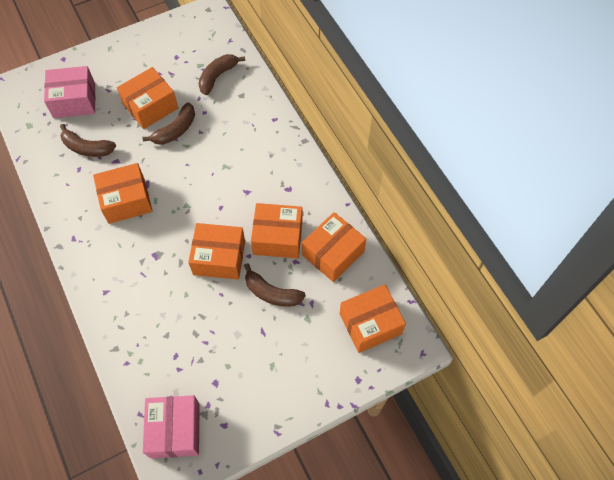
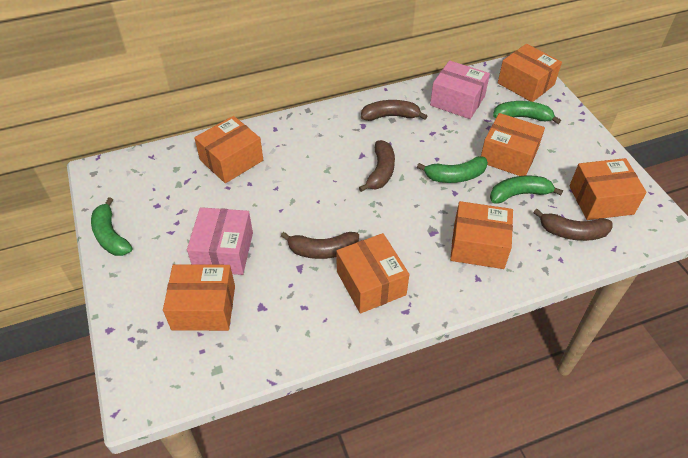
green banana: none = 0 -> [91,197,133,256] [417,156,488,183] [490,175,563,204] [493,101,561,124] = 4
orange box: [93,163,153,224] [117,67,178,129] [188,223,245,280] [251,203,303,258] [302,212,366,282] [340,284,406,353] = 6 -> [163,264,235,331] [194,116,263,183] [336,233,410,314] [450,201,513,269] [481,113,545,176] [498,44,562,102] [569,158,647,220] = 7

